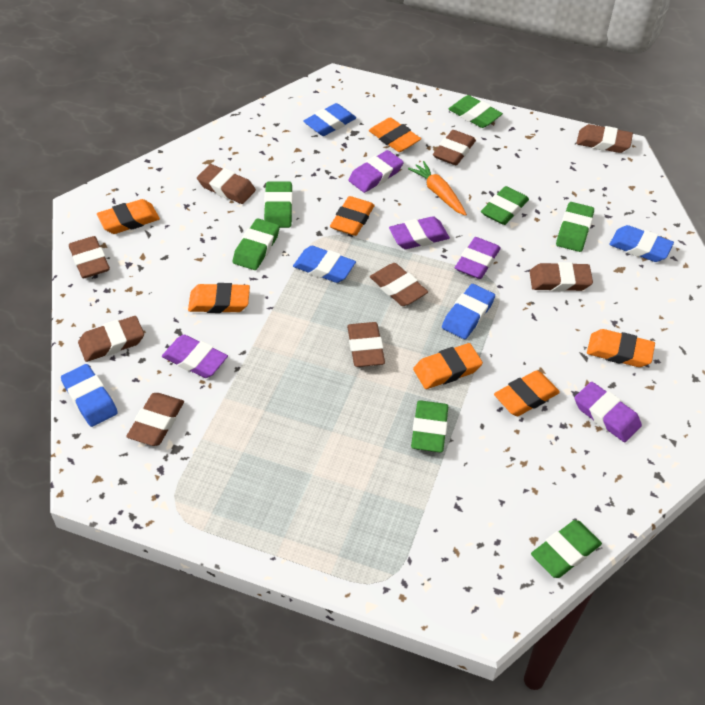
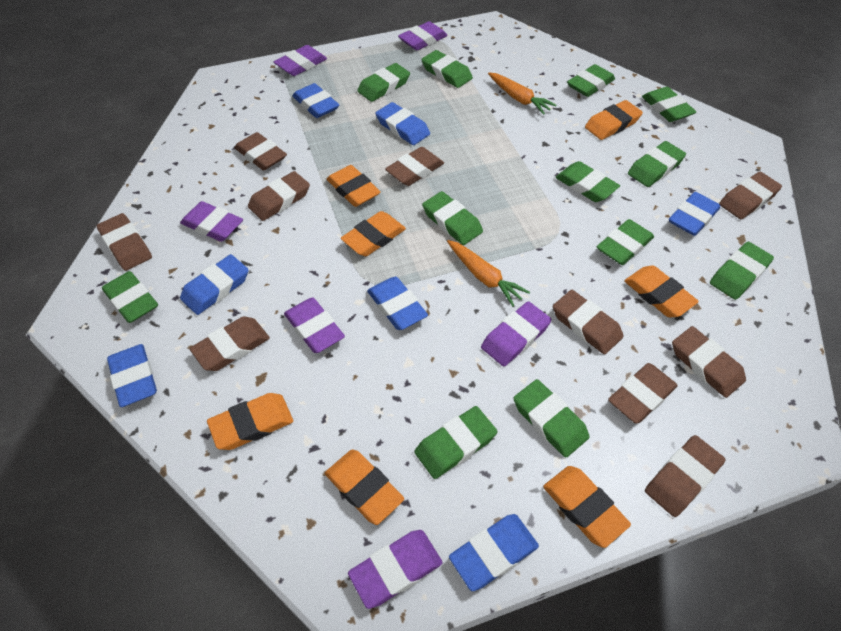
blue eraser: [61,364,118,427] [293,246,356,283] [303,103,356,136] [442,284,495,339] [609,225,674,262] = 5 -> [107,344,157,407] [180,254,249,315] [293,83,339,118] [367,277,428,330] [375,102,430,145] [449,514,539,591] [669,192,720,236] = 7
brown eraser: [69,236,110,278] [78,316,144,362] [126,393,184,446] [197,164,256,204] [347,322,385,367] [370,263,428,306] [433,130,476,165] [530,262,593,291] [576,124,633,153] = 9 -> [97,213,152,271] [189,317,270,371] [234,132,287,170] [248,171,310,221] [385,147,444,186] [553,290,624,354] [608,363,678,424] [645,435,726,517] [672,326,746,398] [719,172,782,219] = 10
green eraser: [233,218,280,270] [264,182,293,228] [411,400,448,452] [448,95,503,128] [481,186,529,225] [531,520,602,578] [556,202,594,252] = 7 -> [102,271,158,323] [357,63,410,102] [414,406,497,479] [421,50,473,88] [422,191,483,245] [513,379,590,458] [556,161,620,202] [567,64,615,97] [597,219,654,265] [628,141,686,187] [642,87,696,122] [710,242,774,300] = 12
orange carrot: [408,161,467,216] = 1 -> [447,240,530,307] [488,73,556,115] = 2
purple eraser: [162,335,228,378] [348,150,404,193] [389,216,450,249] [455,237,501,279] [574,382,642,442] = 5 -> [180,201,243,242] [274,45,327,76] [284,297,345,353] [348,530,442,609] [398,21,448,50] [481,301,552,367] = 6

